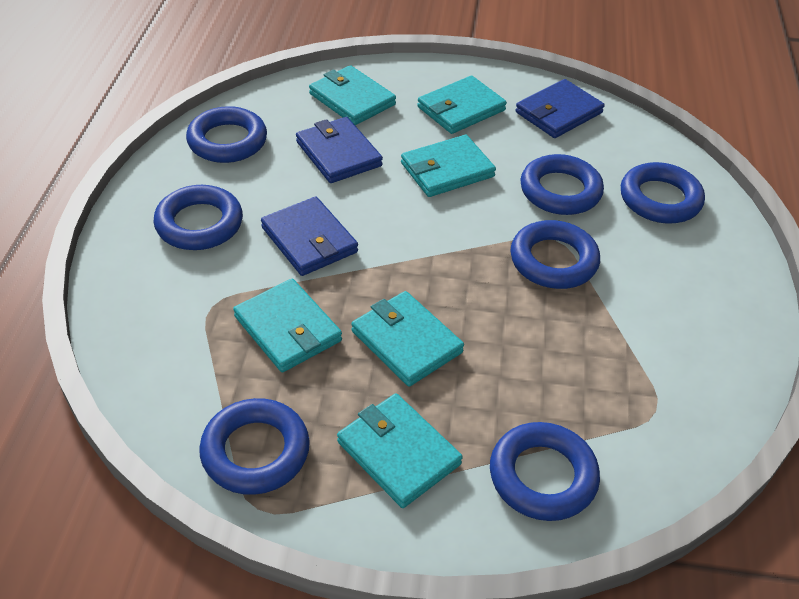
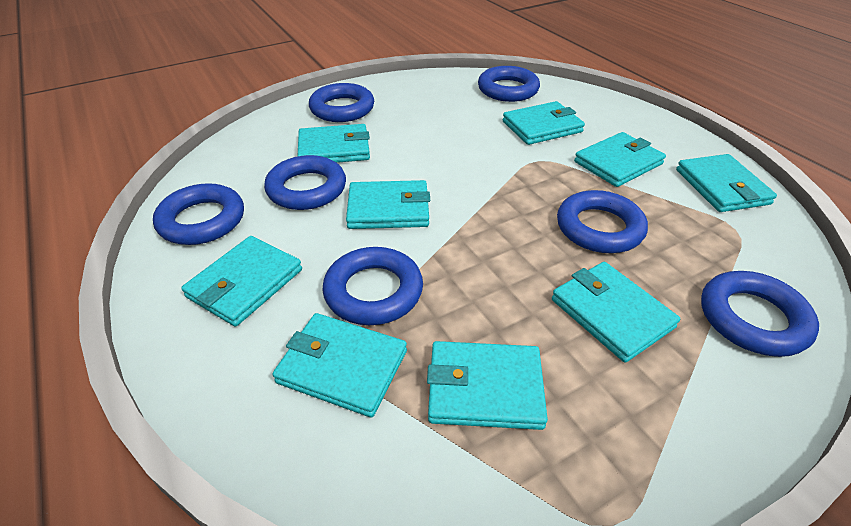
blue wallet: [261,196,358,276] [296,117,383,183] [515,79,605,138] = 3 -> none = 0
turquoise wallet: [233,279,342,372] [309,65,396,125] [337,393,463,508] [351,291,464,387] [401,135,496,197] [417,76,507,134] = 6 -> [181,236,302,327] [272,313,407,417] [297,124,370,163] [346,180,430,229] [427,341,548,430] [503,101,585,145] [552,262,680,363] [574,132,666,187] [676,154,777,212] = 9

